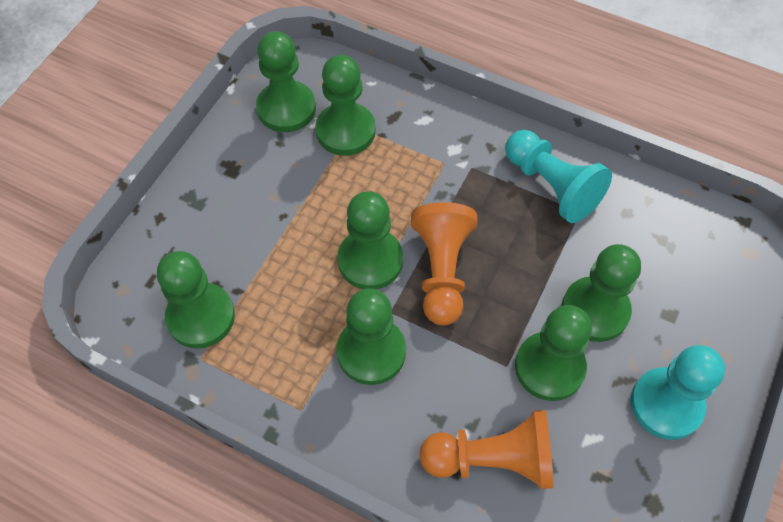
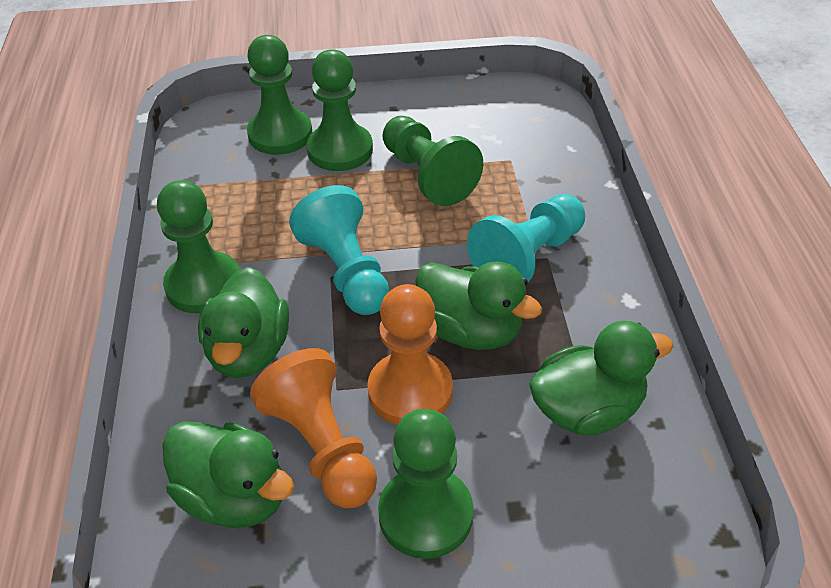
green duck: none = 0 -> [162,421,294,528] [198,267,289,378] [415,261,542,350] [529,321,674,435] = 4
green pawn: [157,251,235,348] [256,31,316,132] [315,55,376,156] [336,288,406,385] [338,191,403,289] [515,305,592,401] [562,244,641,342] = 7 -> [157,180,240,314] [247,35,312,155] [307,50,373,171] [378,409,474,559] [382,116,483,206] = 5

